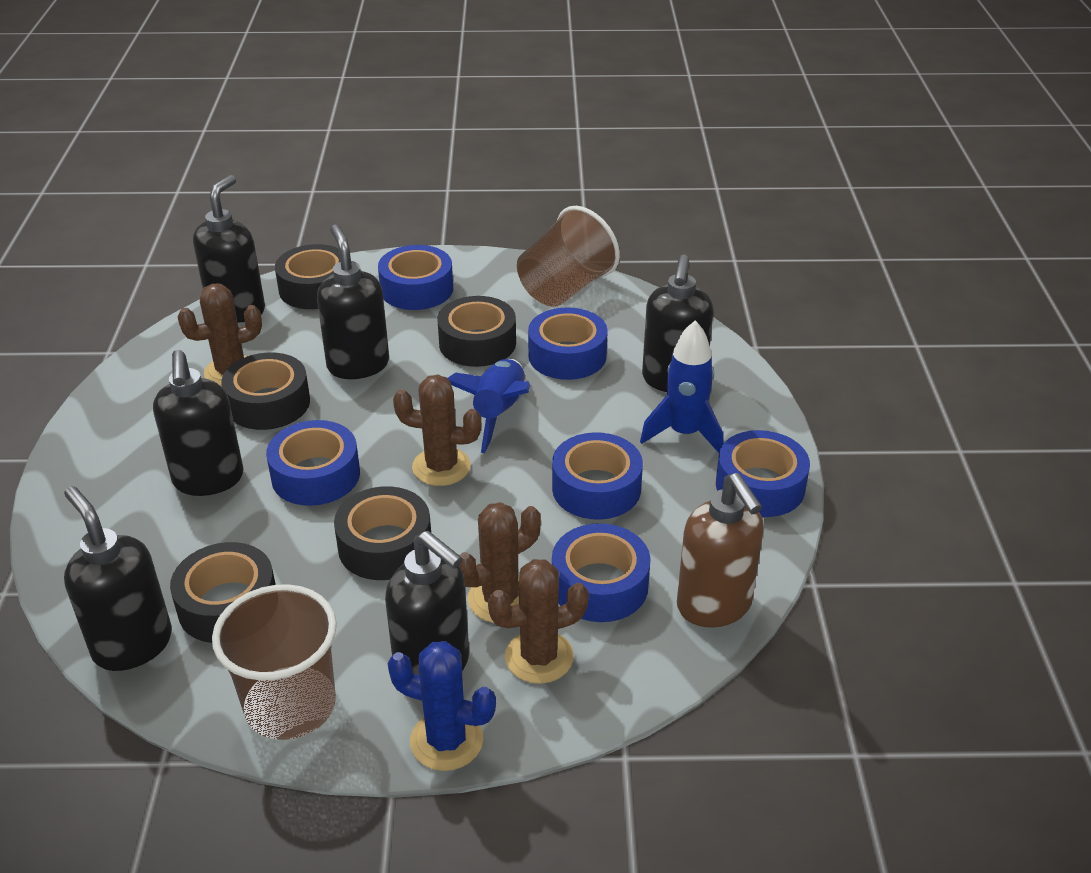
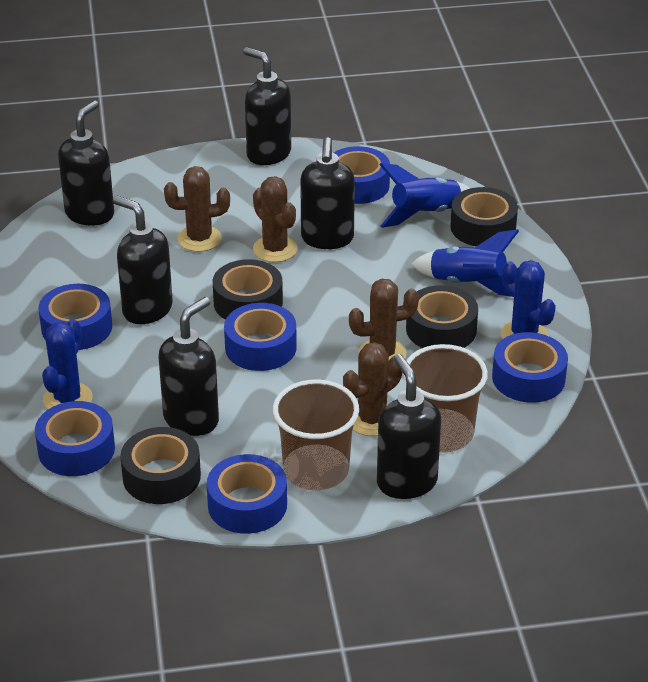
black tape: [170,542,276,643] [221,352,310,430] [275,244,340,309] [334,486,431,580] [437,296,516,367] = 5 -> [120,427,201,504] [213,259,283,320] [406,285,478,348] [450,187,518,246] = 4
blue cactus: [388,641,496,771] = 1 -> [42,319,93,409] [501,260,556,339] = 2
brown soap dispenser: [677,473,764,627] = 1 -> none = 0

